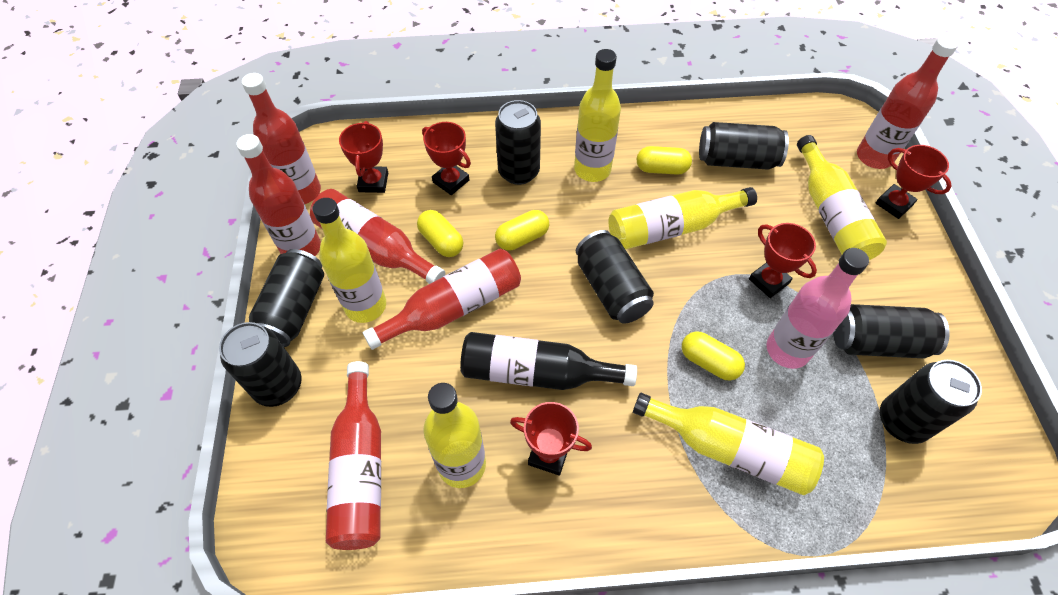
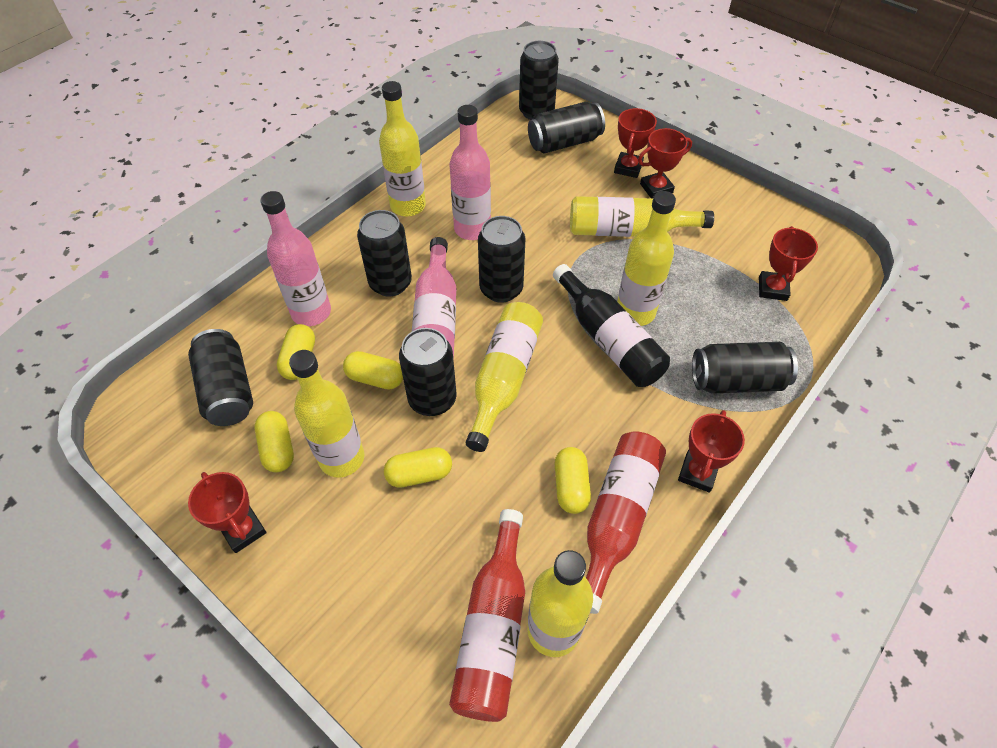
pink bottle: [767,248,869,369] = 1 -> [260,191,331,326] [412,237,456,359] [450,105,491,240] = 3
red bottle: [236,134,321,256] [242,73,321,204] [310,189,445,284] [326,361,381,550] [363,249,521,350] [857,36,958,169] = 6 -> [449,509,525,722] [586,431,666,614] = 2
yellow capsule: [417,210,463,257] [495,210,549,251] [637,146,692,175] [682,331,745,380] = 4 -> [254,411,294,472] [277,324,315,380] [343,351,403,390] [384,447,452,488] [555,447,591,514] = 5

